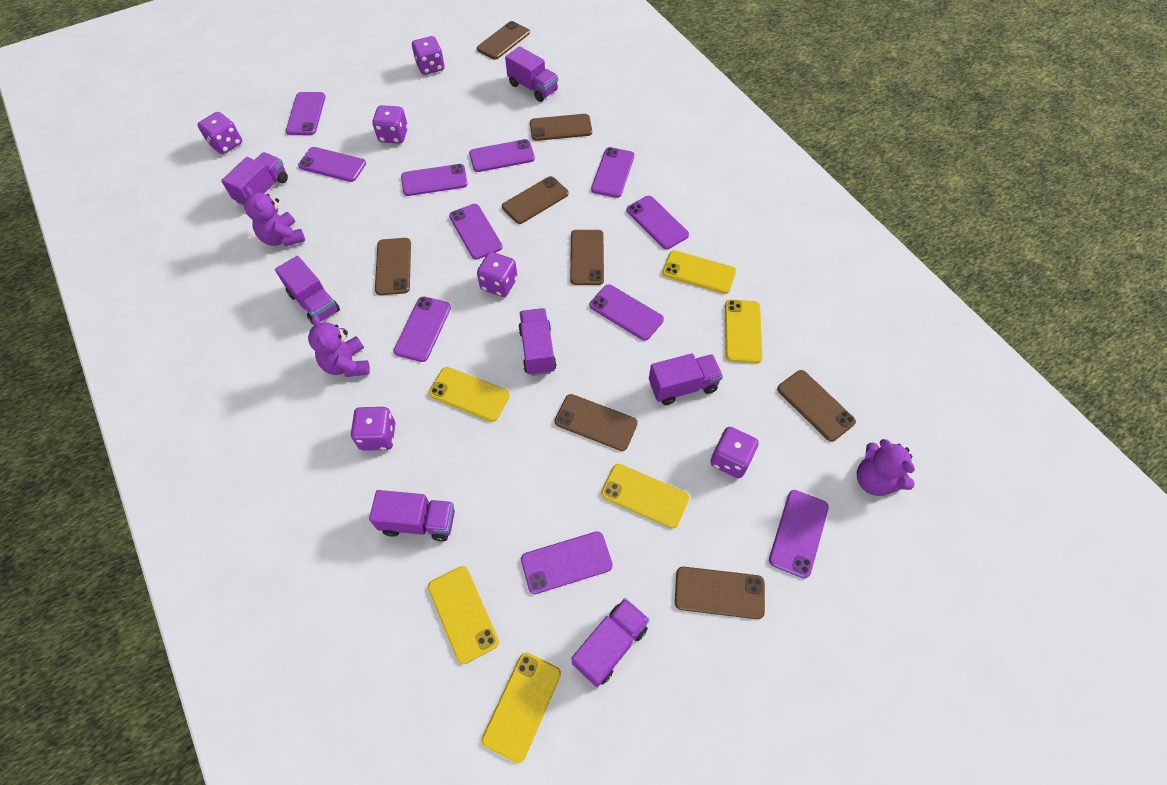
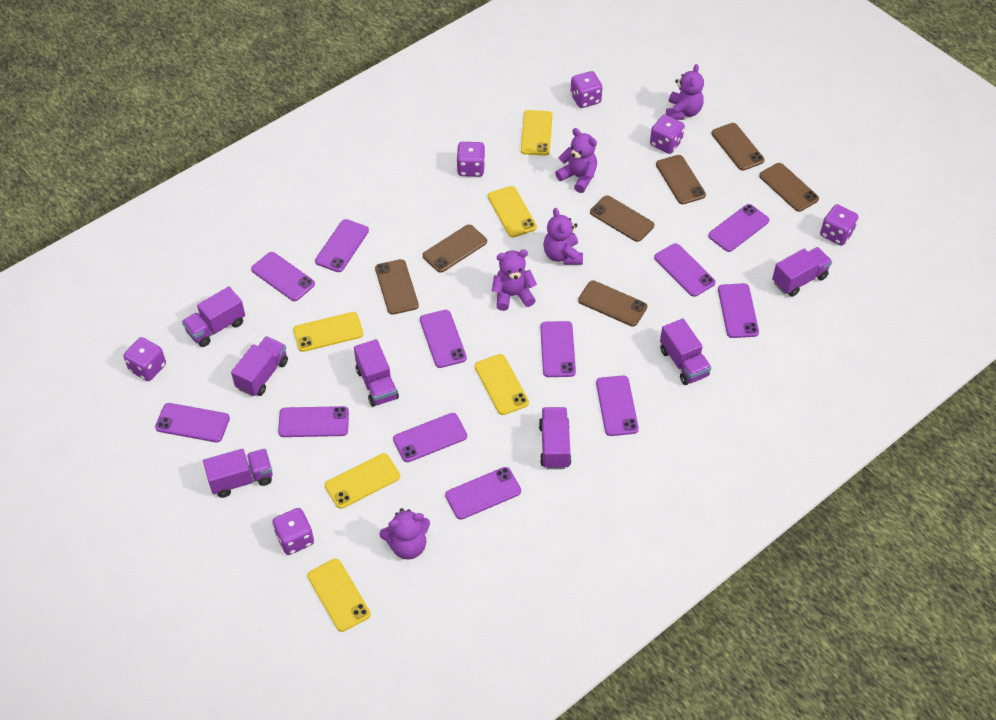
brown phone: [375,238,411,295] [477,21,530,60] [502,176,569,224] [530,114,592,141] [555,394,638,451] [570,230,604,285] [675,567,765,619] [777,370,856,442] = 8 -> [375,259,419,315] [423,224,487,273] [578,280,647,327] [590,195,654,242] [656,155,706,204] [711,123,765,171] [759,163,819,212] = 7
purple phone: [286,92,325,135] [298,147,366,182] [394,296,451,362] [401,164,468,196] [449,204,503,260] [469,139,535,172] [521,531,613,594] [590,284,664,341] [591,147,634,198] [627,196,689,249] [769,490,829,579] = 11 -> [155,403,230,442] [251,252,315,301] [278,406,349,437] [315,219,369,272] [393,413,467,462] [420,310,467,368] [445,467,521,520] [540,321,576,377] [596,376,639,436] [654,243,715,297] [708,204,769,252] [718,283,759,338] = 12
purple teddy bear: [244,186,305,247] [308,315,370,377] [857,439,915,496] = 3 -> [379,508,430,559] [492,250,537,311] [543,208,583,265] [555,128,597,193] [666,64,704,120] = 5

